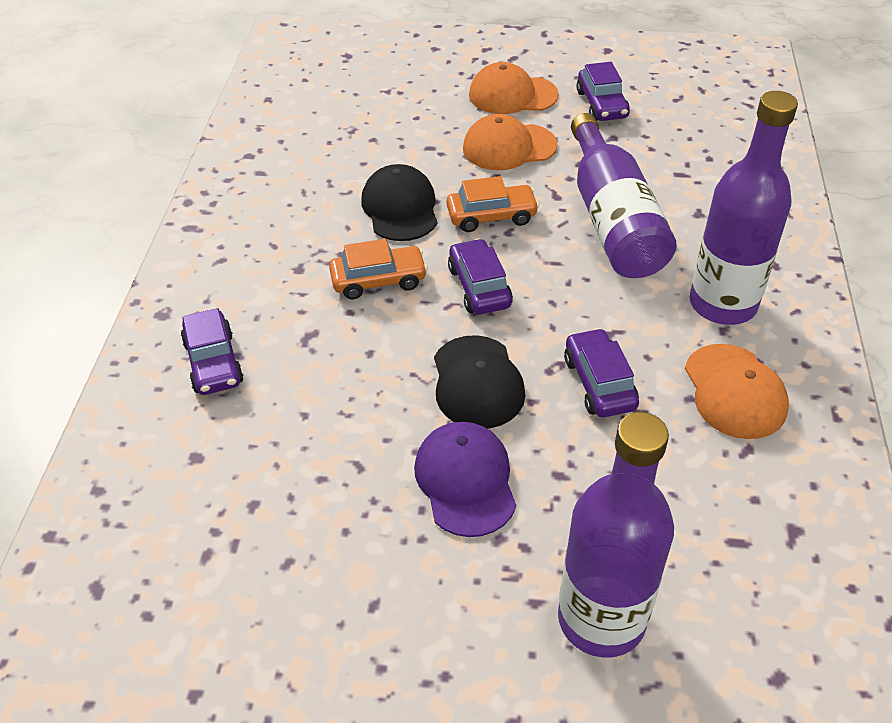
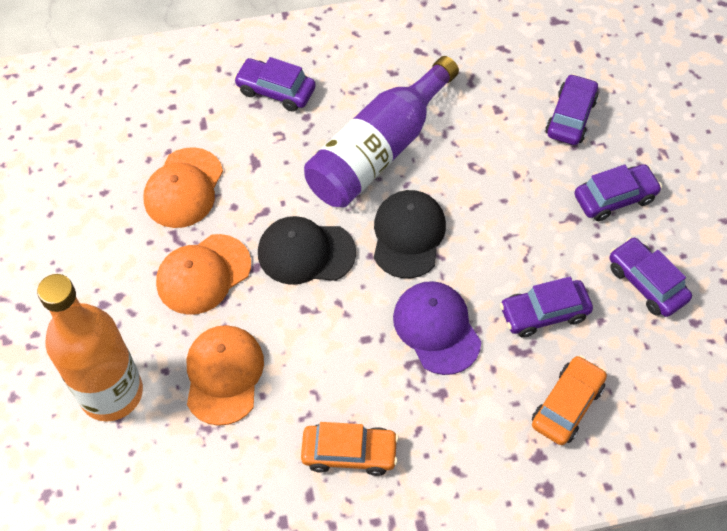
orange bottle: none = 0 -> [37,274,143,422] = 1
purple bottle: [558,412,674,658] [571,113,677,278] [689,91,798,325] = 3 -> [304,56,459,208] = 1
purple car: [181,308,244,395] [448,238,513,314] [564,328,639,417] [576,62,630,121] = 4 -> [234,57,316,112] [500,277,593,338] [545,74,599,145] [575,164,662,221] [609,237,692,317] = 5

